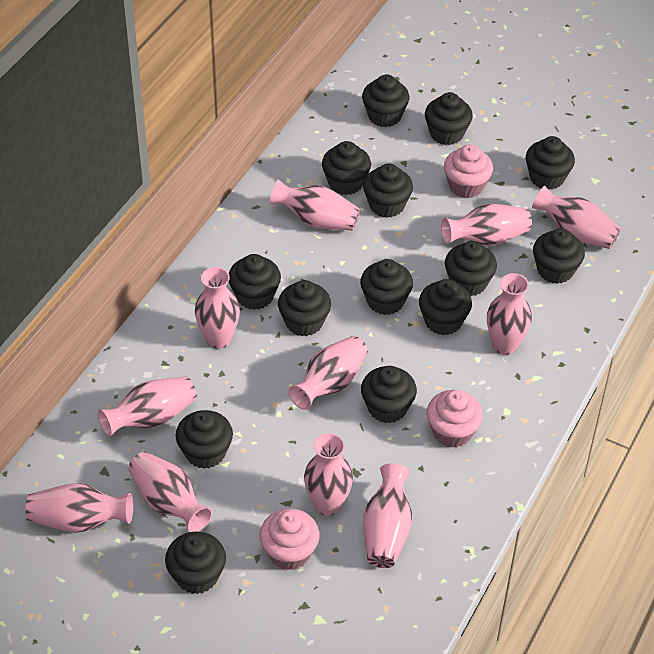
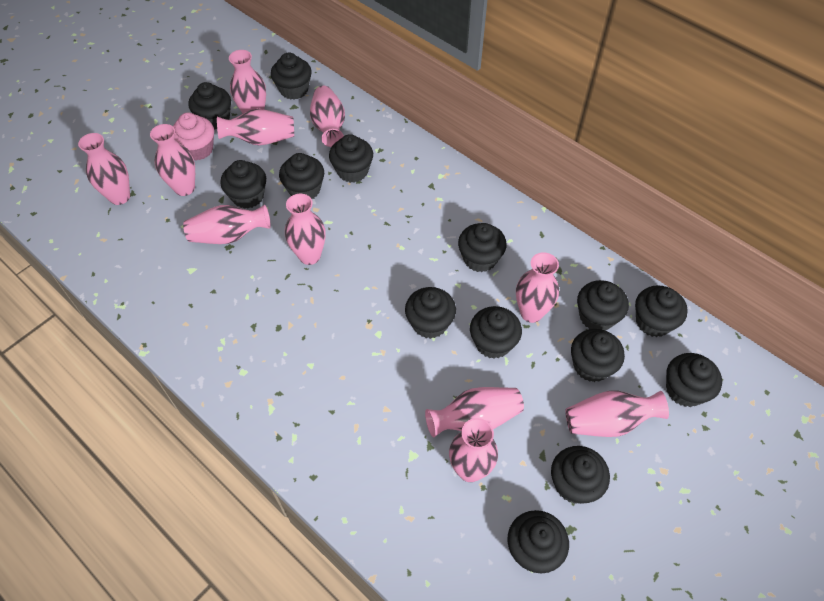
pink cupcake: [260,509,320,570] [427,390,483,448] [444,144,493,198] = 3 -> [173,112,214,160] = 1

